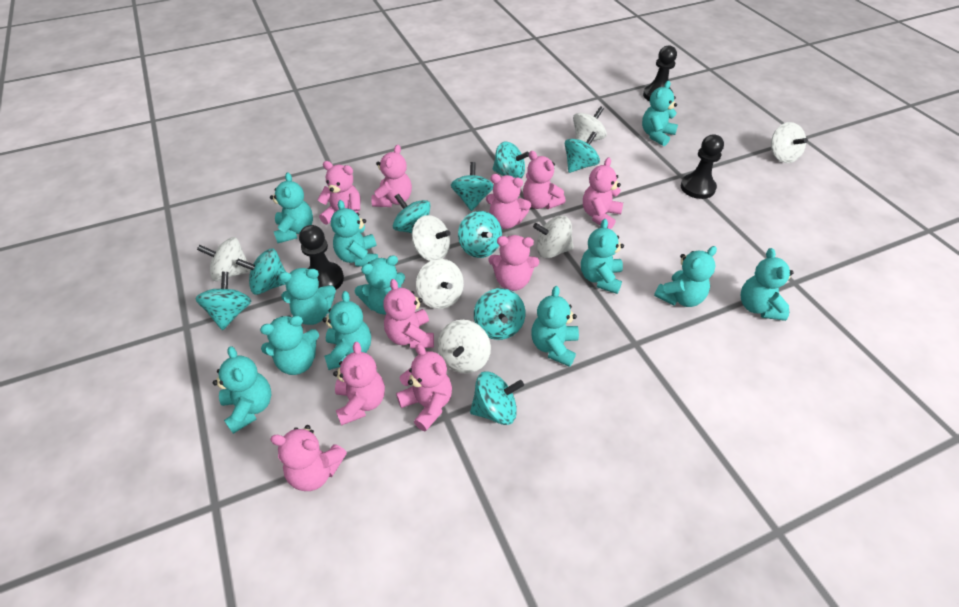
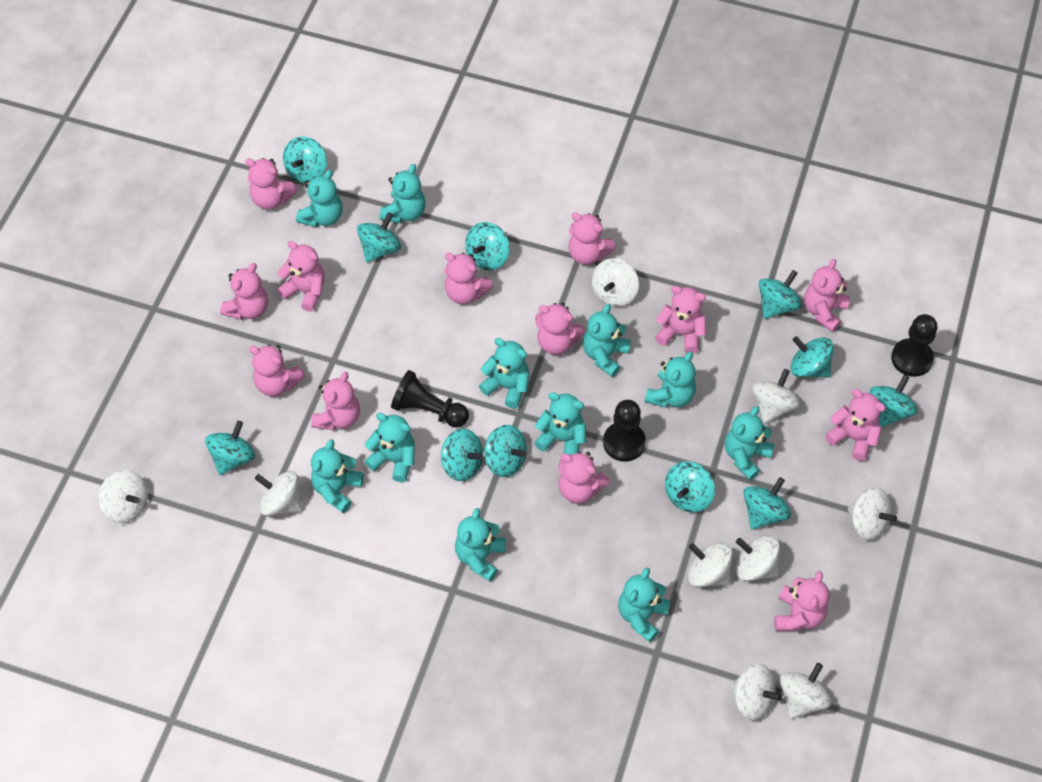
pink teddy bear: [270,425,347,491] [317,161,361,225] [333,342,385,426] [371,145,412,207] [383,279,434,349] [396,344,452,432] [486,174,531,229] [488,235,539,291] [523,151,565,209] [583,158,623,229] = 10 -> [220,263,268,320] [245,158,298,210] [249,345,305,396] [277,241,325,312] [311,372,360,430] [444,253,493,305] [535,303,585,355] [558,451,610,504] [569,212,616,265] [655,286,706,353] [774,571,829,631] [804,259,850,332] [825,389,886,461] = 13
turquoise spinning top: [195,272,251,330] [236,248,286,295] [393,194,430,233] [451,162,494,211] [458,211,502,258] [470,371,524,425] [474,288,525,340] [493,142,529,179] [565,132,600,173] = 9 -> [205,421,255,475] [283,137,327,183] [357,212,401,263] [441,429,483,481] [465,222,510,271] [484,425,527,477] [665,462,715,512] [743,477,791,529] [759,270,802,319] [791,336,834,378] [870,375,917,427] = 11
turquoise teddy bear: [213,346,271,434] [260,315,319,375] [270,172,313,243] [279,268,336,325] [322,291,371,370] [331,200,378,267] [355,255,405,314] [531,286,579,367] [581,219,624,294] [642,81,678,146] [654,246,717,307] [740,248,794,321] = 12 -> [296,169,343,227] [311,439,364,513] [365,413,415,482] [380,164,426,223] [455,508,506,581] [479,338,529,409] [534,393,586,455] [583,304,631,377] [618,568,670,642] [645,351,696,408] [725,406,775,480] = 11
white spinning top: [197,237,251,281] [412,215,450,261] [416,259,464,309] [437,320,491,373] [533,216,574,258] [573,106,607,142] [771,122,808,163] = 7 -> [98,470,148,523] [255,471,303,516] [592,258,639,307] [688,542,733,587] [730,663,782,720] [735,535,780,581] [752,369,800,423] [780,663,832,719] [848,487,897,540] = 9

